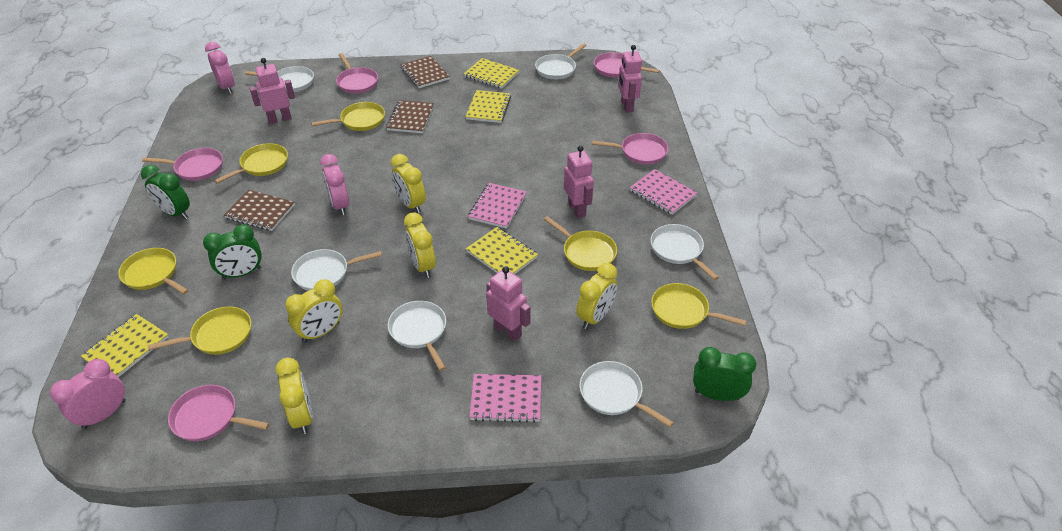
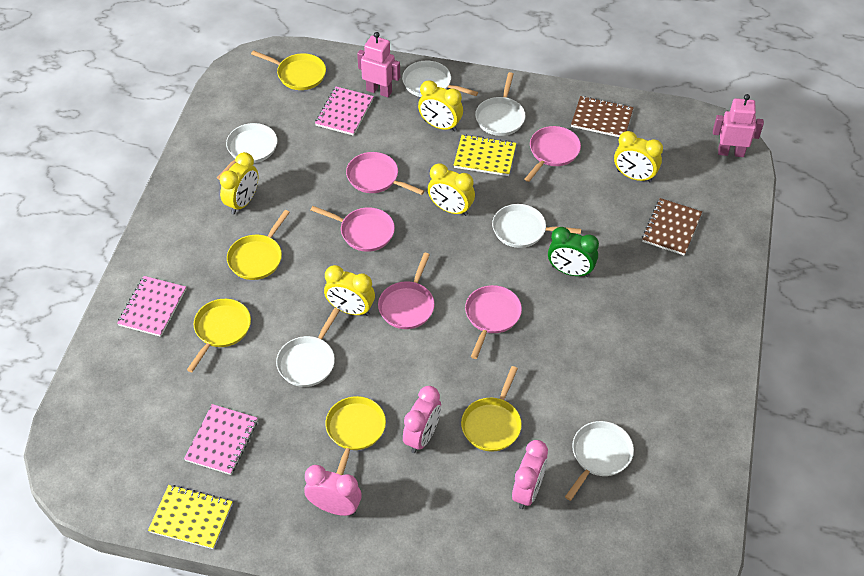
brown notebook: [224,190,295,231] [386,100,434,133] [400,56,450,88] = 3 -> [571,96,634,137] [642,198,702,256] = 2
green clock: [141,165,190,219] [203,224,262,280] [693,347,756,401] = 3 -> [548,227,599,277] = 1
pink robot: [249,58,295,124] [486,266,531,341] [564,146,594,218] [618,45,642,112] = 4 -> [357,32,400,97] [713,94,764,157] = 2
yellow notebook: [81,314,169,377] [464,58,519,89] [466,90,511,123] [466,227,538,274] = 4 -> [148,485,232,549] [454,134,516,176] = 2
yellow pan: [118,248,188,294] [148,306,251,355] [214,143,288,184] [311,102,385,131] [544,216,617,271] [651,283,747,329] = 6 -> [187,299,251,372] [227,210,290,280] [251,50,326,90] [325,396,386,475] [461,366,522,452] = 5

